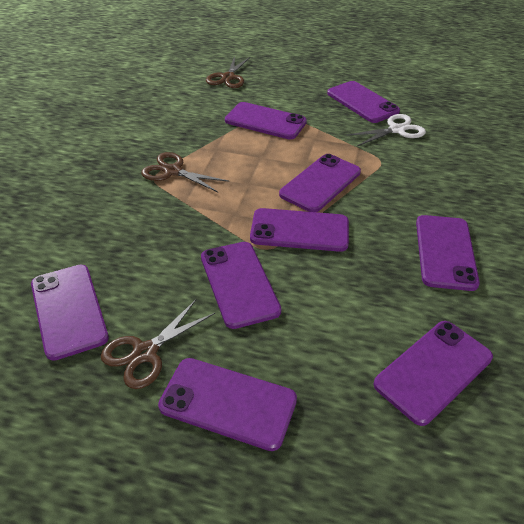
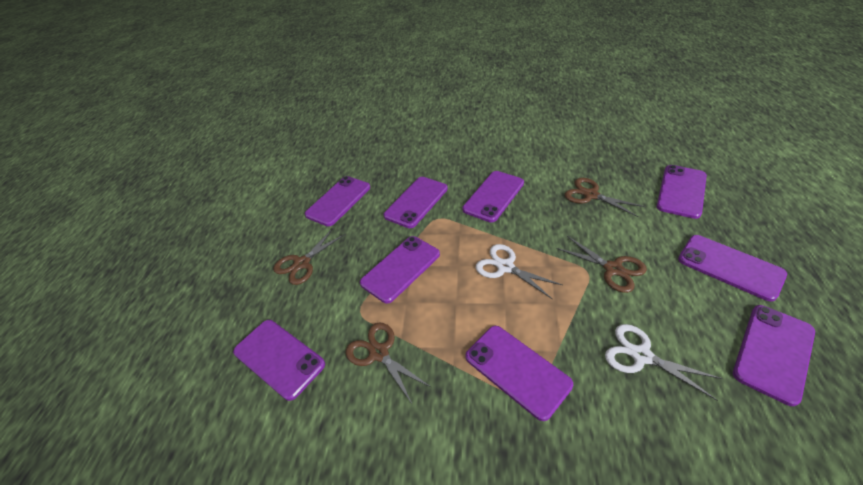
brown scissors: [101,300,215,389] [141,152,229,192] [206,56,250,88] = 3 -> [273,228,345,285] [346,323,432,404] [556,236,647,293] [565,178,645,217] = 4
white scissors: [347,114,426,146] = 1 -> [476,244,562,299] [605,324,722,401] = 2

